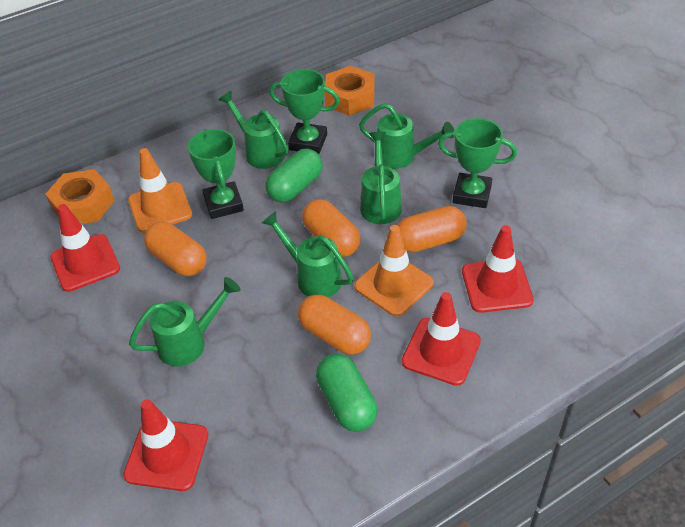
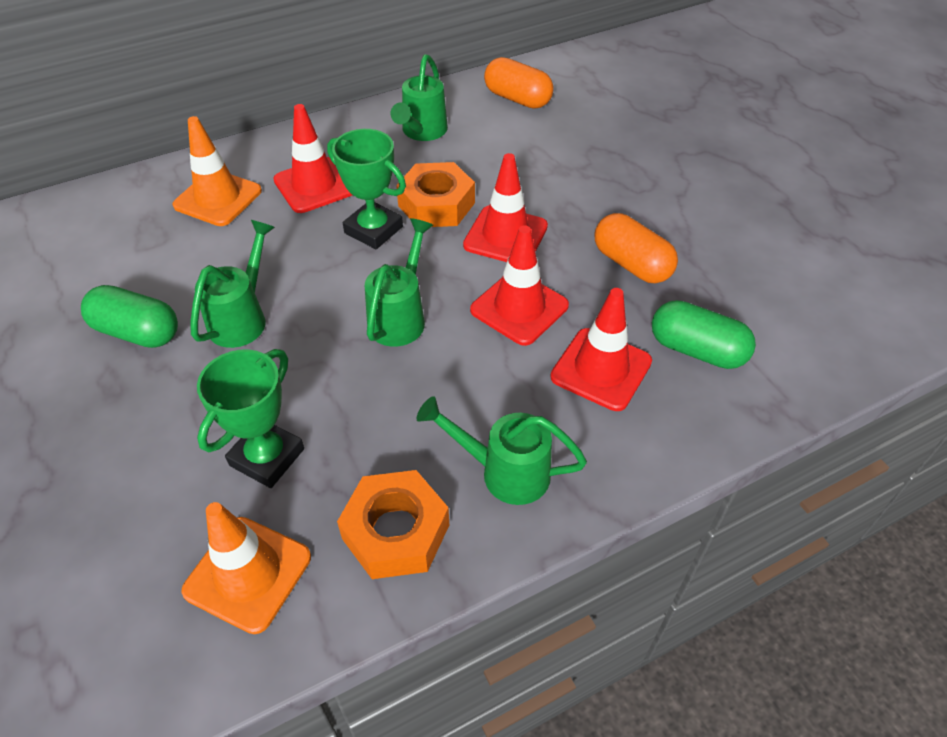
green trophy: [188,129,244,219] [269,69,340,154] [438,118,517,208] = 3 -> [197,349,304,488] [327,129,406,249] = 2
green watering can: [129,277,240,367] [218,91,289,169] [262,211,354,297] [359,103,455,169] [360,132,402,224] = 5 -> [190,220,275,348] [365,218,433,347] [391,54,448,141] [417,396,587,505] = 4
orange capsule: [144,222,207,276] [298,295,371,355] [302,199,361,257] [397,206,467,253] = 4 -> [484,57,554,108] [595,213,678,283] = 2

